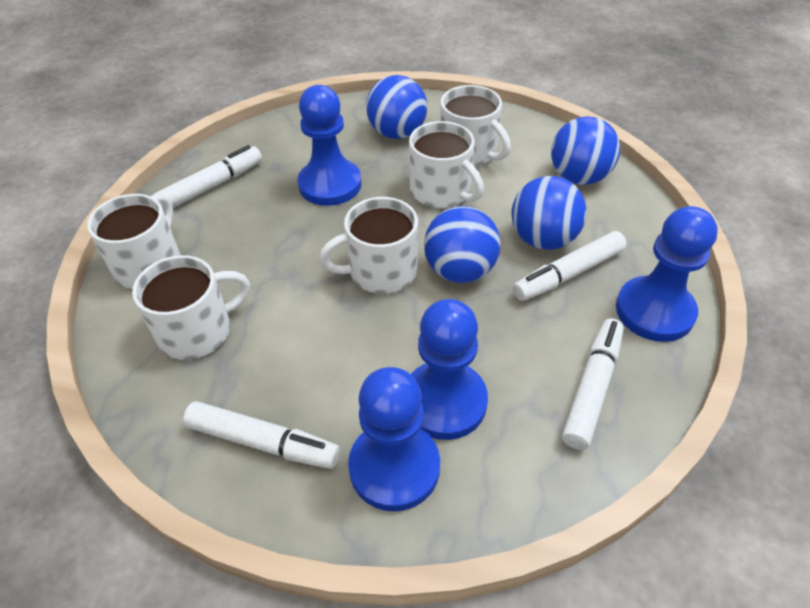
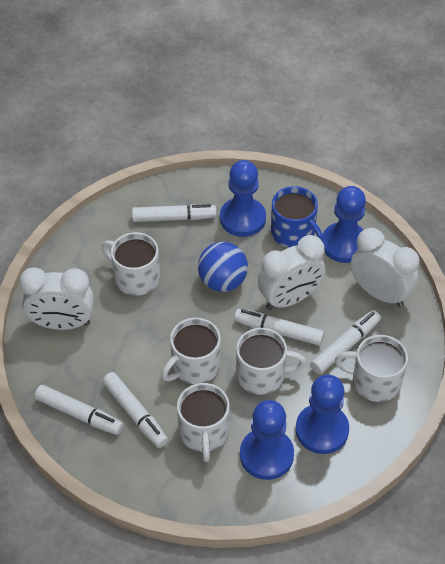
blue ball: [366,75,427,139] [424,206,501,283] [511,176,587,250] [551,116,620,185] = 4 -> [198,242,248,292] = 1
blue mug: none = 0 -> [271,186,323,248] = 1
white clock: none = 0 -> [19,267,94,330] [258,235,325,310] [351,228,420,307] = 3
white marker: [154,145,262,211] [183,401,340,469] [513,231,627,301] [562,318,624,450] = 4 -> [34,385,123,435] [102,372,168,448] [132,204,217,222] [234,309,324,346] [310,310,381,374] = 5

